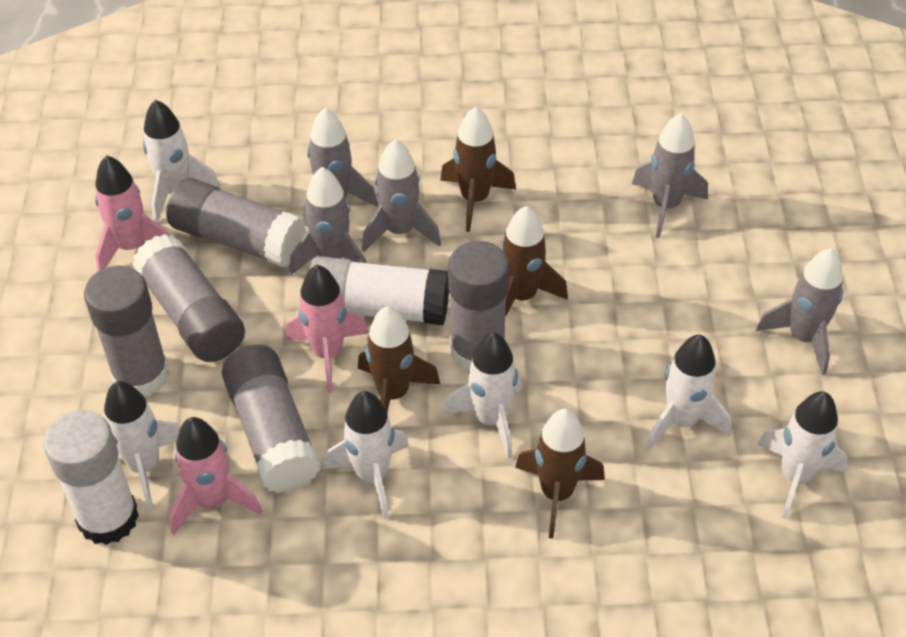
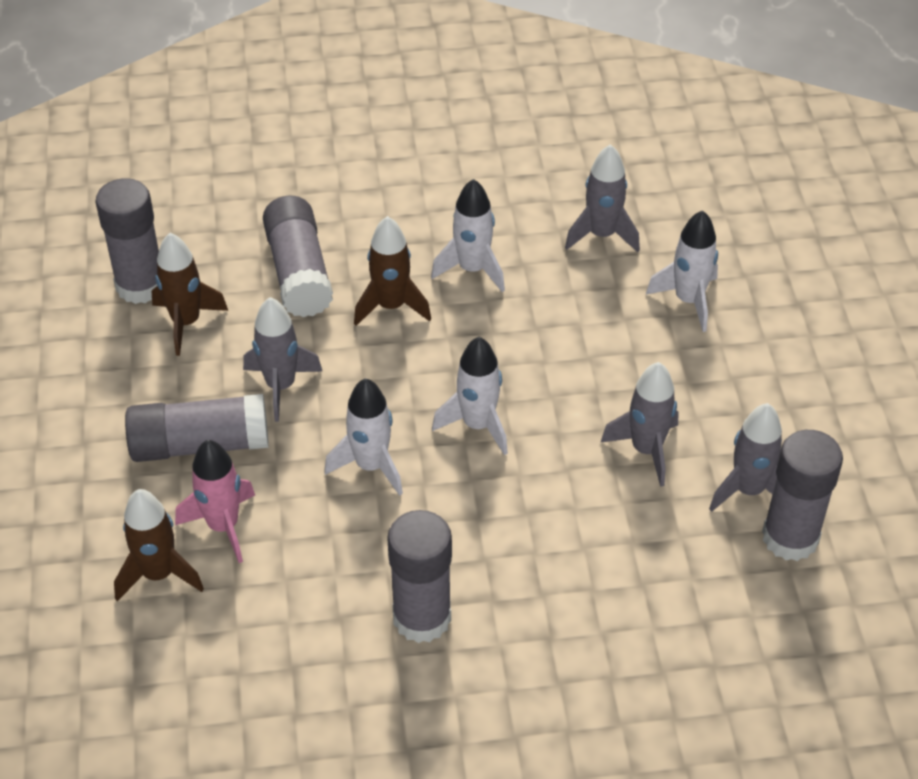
brown rocket: [358,306,440,412] [440,107,516,232] [500,206,568,317] [515,409,605,538] = 4 -> [114,489,204,601] [152,233,228,356] [354,216,431,326] = 3
grey rocket: [290,167,367,275] [304,108,378,227] [362,139,441,252] [632,113,708,238] [756,248,843,375] = 5 -> [243,297,323,422] [565,144,640,252] [600,362,678,487] [709,403,782,512] = 4
pink rocket: [95,155,170,271] [169,417,262,534] [285,265,369,393] = 3 -> [175,440,255,563] = 1
white glue stick: [43,410,139,545] [309,256,449,325] = 2 -> none = 0
white rocket: [104,381,181,509] [143,99,220,223] [323,391,409,519] [442,332,522,459] [646,334,731,450] [757,391,848,519] = 6 -> [324,378,403,496] [431,179,505,292] [432,337,508,455] [646,210,718,332] = 4

